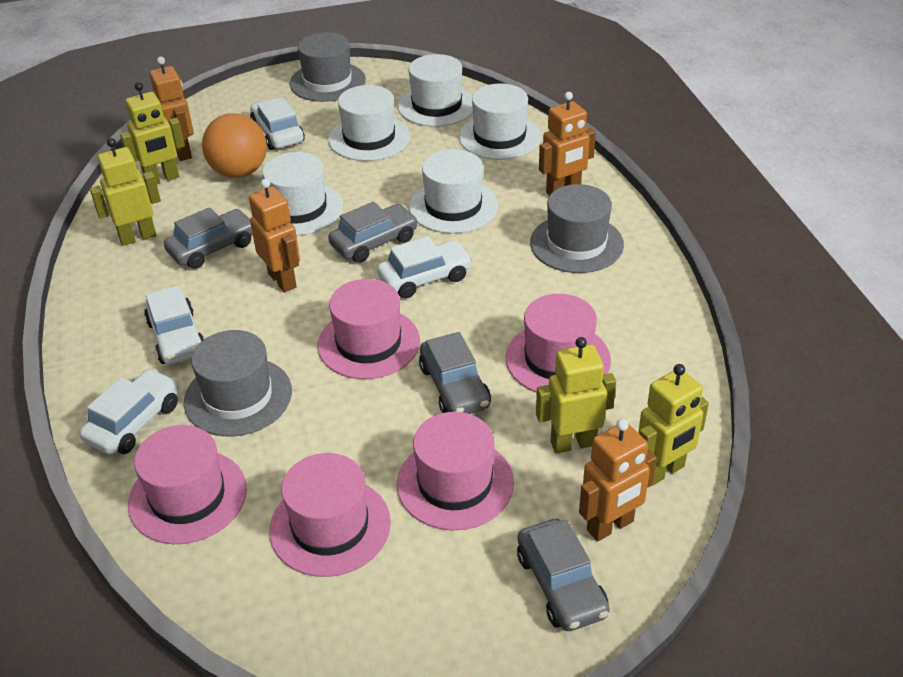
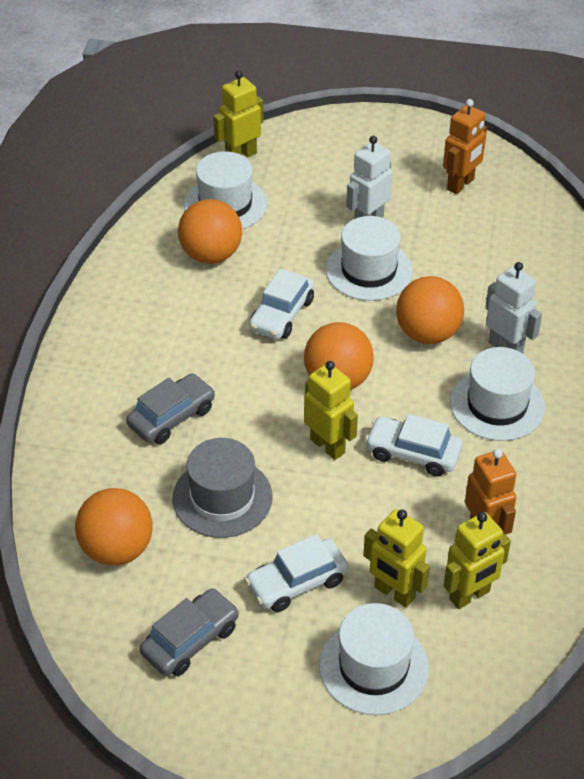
grey car: [164,207,253,269] [328,202,418,263] [419,332,491,414] [517,519,610,631] = 4 -> [126,373,215,444] [140,588,239,676] = 2
grey hat: [184,330,292,437] [290,32,366,102] [530,184,624,273] = 3 -> [172,438,273,538] = 1
orange ball: [202,113,267,178] = 1 -> [75,488,153,566] [178,199,242,264] [304,322,374,390] [396,276,464,344] = 4
orange robot: [149,57,194,161] [249,179,300,292] [539,92,596,196] [579,419,657,541] = 4 -> [443,99,487,194] [465,448,516,535] = 2
pink hat: [128,425,247,544] [269,453,391,577] [317,279,420,379] [397,412,514,530] [505,294,611,393] = 5 -> none = 0
white car: [79,368,179,455] [144,286,204,364] [250,98,305,150] [377,236,473,299] = 4 -> [245,534,348,612] [249,268,314,339] [365,414,462,477] = 3
white hat: [262,152,343,236] [328,85,410,161] [398,54,473,127] [409,149,498,233] [459,84,541,160] = 5 -> [184,151,267,229] [319,603,429,715] [326,216,413,301] [450,347,545,441] = 4
white robot: none = 0 -> [346,136,393,219] [485,262,542,353] = 2

